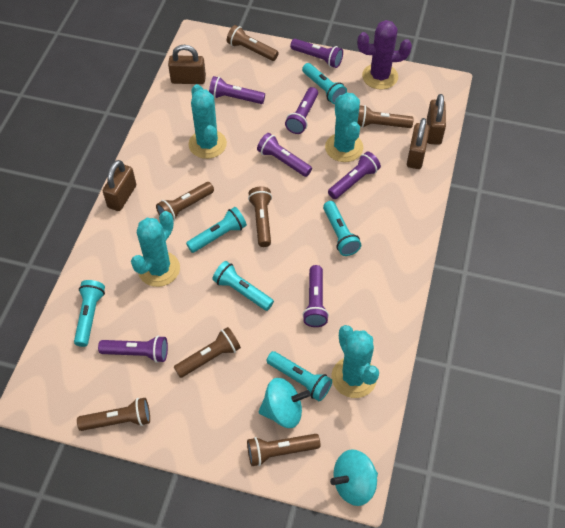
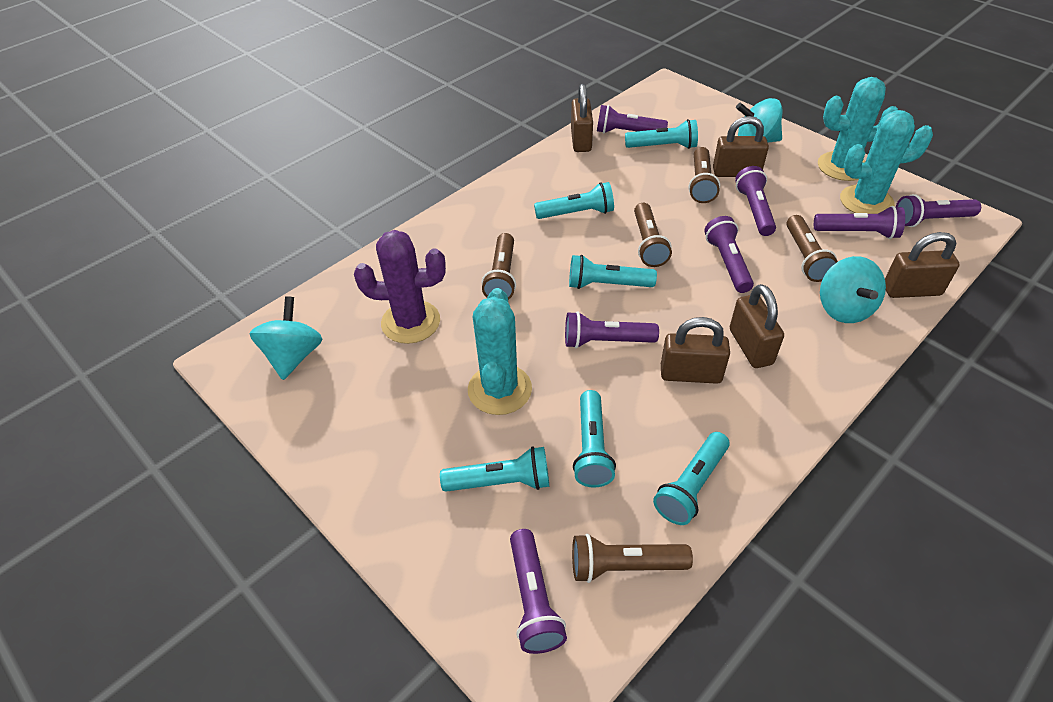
brown flashlight: [77,398,150,431] [156,182,214,222] [174,327,241,378] [227,25,279,61] [247,434,321,466] [248,186,272,247] [357,105,414,128] = 7 -> [482,233,516,300] [572,534,693,583] [634,203,672,267] [689,147,720,203] [786,215,838,282] = 5
brown padlock: [103,160,136,211] [168,45,206,84] [407,118,430,169] [427,94,446,145] = 4 -> [571,84,593,152] [661,317,730,384] [713,116,769,177] [730,284,784,368] [885,232,960,298] = 5
turquoise cactus: [131,211,180,287] [188,84,227,159] [325,93,363,162] [331,325,379,398] = 4 -> [468,288,532,415] [818,77,898,181] [840,110,933,214] = 3
turquoise spinning top: [259,378,311,428] [330,449,378,506] = 2 -> [249,296,322,380] [736,98,782,143] [820,256,886,323] = 3

